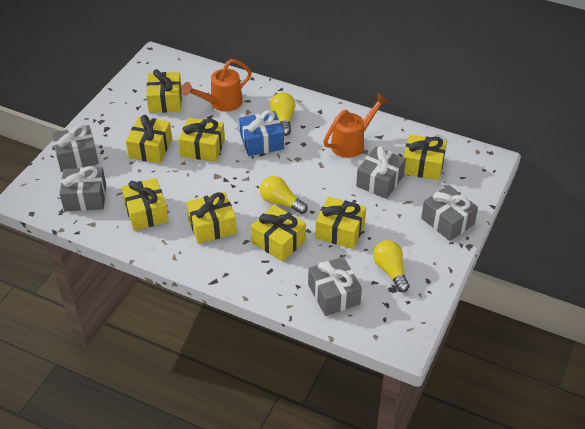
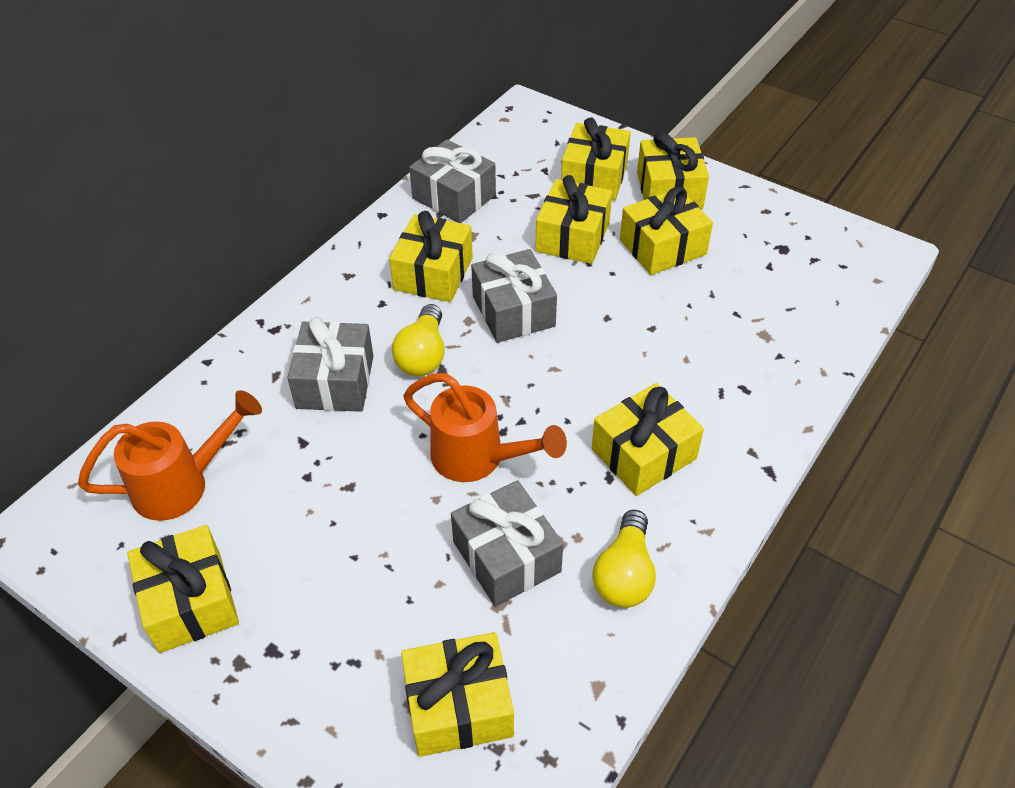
blue gift: [239,110,284,156] = 1 -> none = 0
grey gift: [52,125,99,172] [60,166,106,211] [308,257,362,316] [356,146,406,199] [421,185,478,241] = 5 -> [287,317,374,412] [409,139,496,223] [451,480,563,607] [471,249,557,343] = 4
yellow light bulb: [260,176,308,214] [270,92,295,136] [373,240,409,292] = 3 -> [392,304,445,376] [592,510,656,608] = 2

